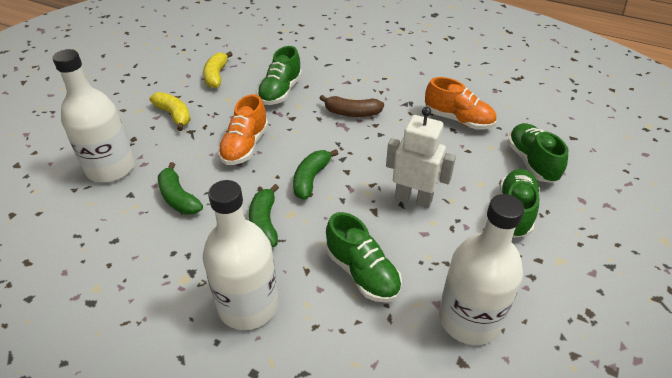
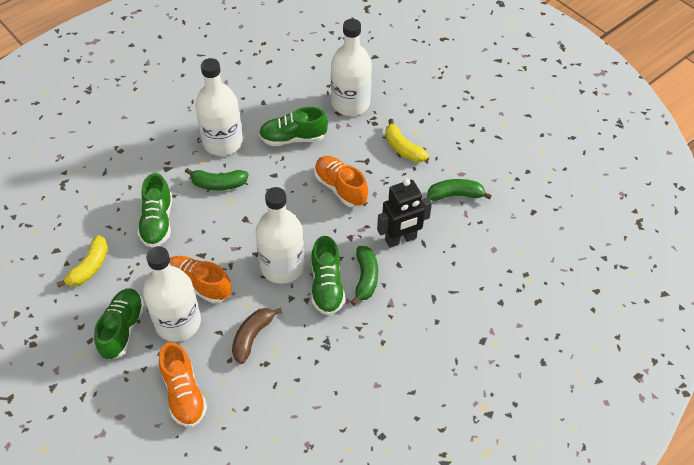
black robot: none = 0 -> [377,178,432,248] = 1
orange shoe: [218,94,268,165] [425,77,496,130] = 2 -> [159,342,207,427] [170,256,231,304] [314,156,368,208] = 3
white bottle: [52,49,135,183] [203,180,279,330] [439,194,524,345] = 3 -> [143,246,201,342] [195,58,243,156] [255,187,305,284] [331,19,372,116] = 4
white robot: [386,107,456,208] = 1 -> none = 0

